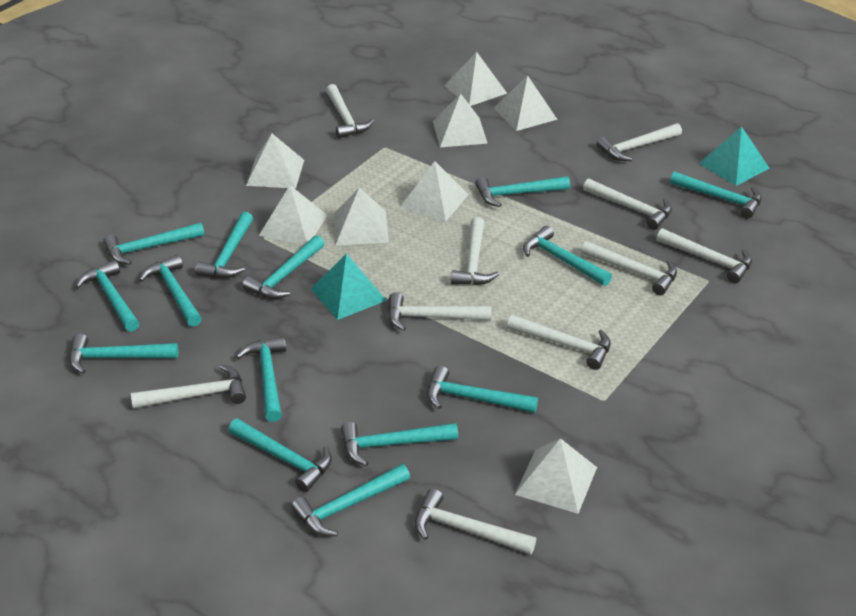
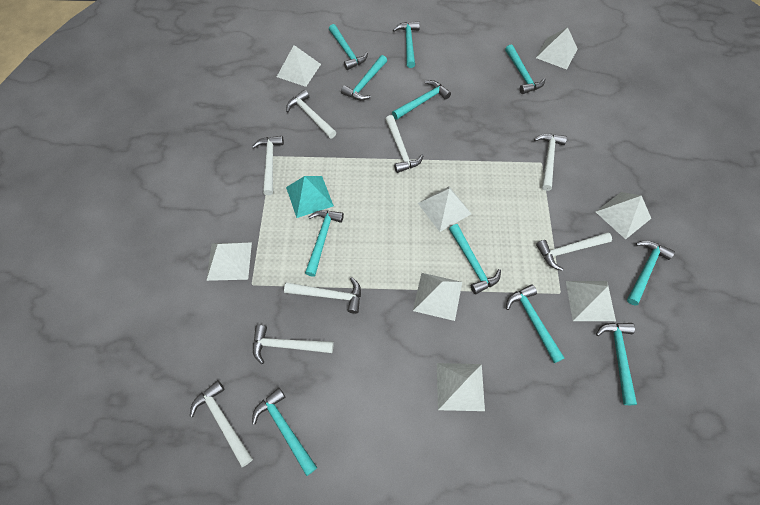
turquoise hammer: [70,333,178,374] [75,260,140,332] [103,223,204,265] [139,255,202,327] [195,212,253,278] [228,418,332,492] [236,336,286,422] [242,235,325,299] [291,464,410,536] [341,422,458,466] [427,366,538,413] [475,176,570,207] [523,226,612,286] [670,171,762,218] = 14 -> [252,388,317,476] [305,210,344,277] [329,24,368,70] [341,55,387,101] [392,80,451,120] [393,21,420,68] [449,224,501,294] [505,44,545,94] [506,284,564,363] [596,323,637,405] [627,240,675,306] = 11
turquoise pyramid: [311,253,387,320] [699,126,770,186] = 2 -> [286,176,334,218] = 1
white hammer: [131,365,246,409] [326,84,374,138] [388,292,491,331] [415,489,536,555] [451,217,499,285] [507,315,611,370] [581,241,677,296] [583,178,672,230] [597,123,682,161] [657,228,752,283] = 10 -> [190,380,253,467] [252,136,284,195] [253,325,334,364] [284,277,361,314] [286,90,336,138] [385,115,424,173] [534,134,567,191] [536,232,612,271] = 8

